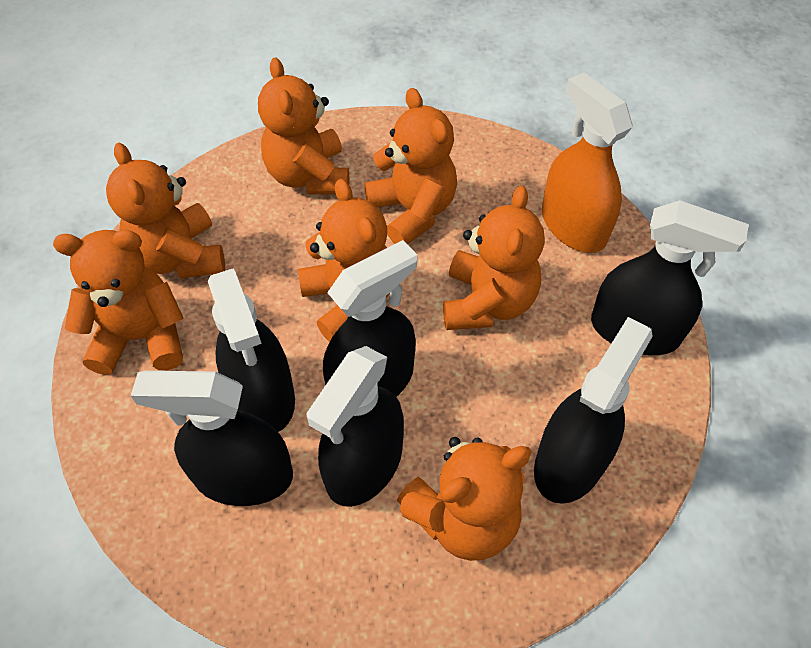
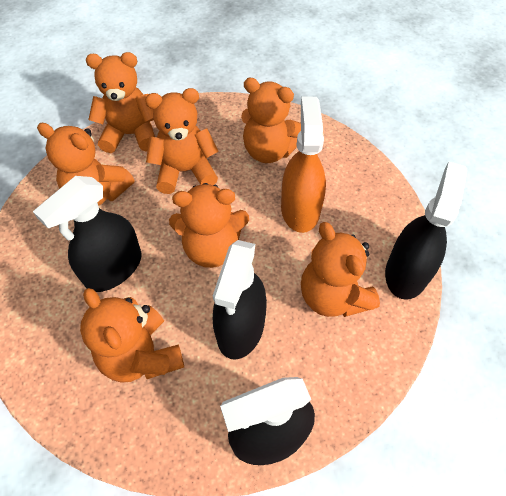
black spray bottle: [131,371,293,506] [208,268,295,432] [306,346,404,507] [323,240,417,397] [534,317,653,504] [591,200,749,355] = 6 -> [33,176,142,292] [213,240,267,360] [220,377,315,465] [385,162,467,300] = 4

